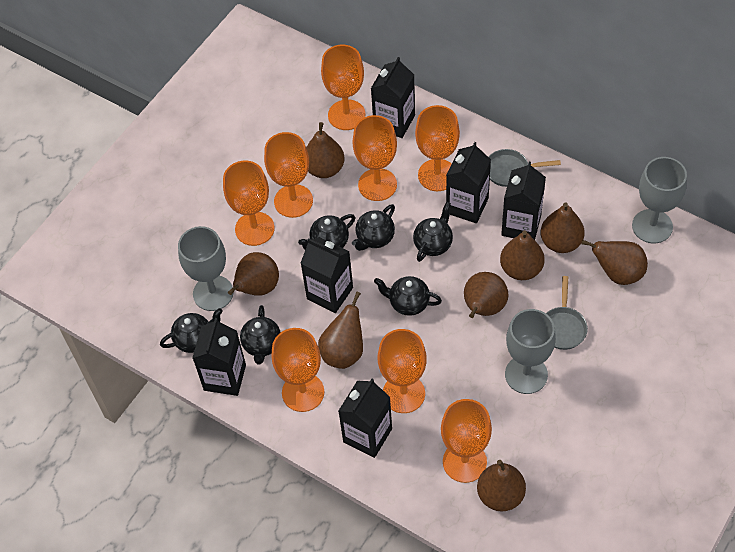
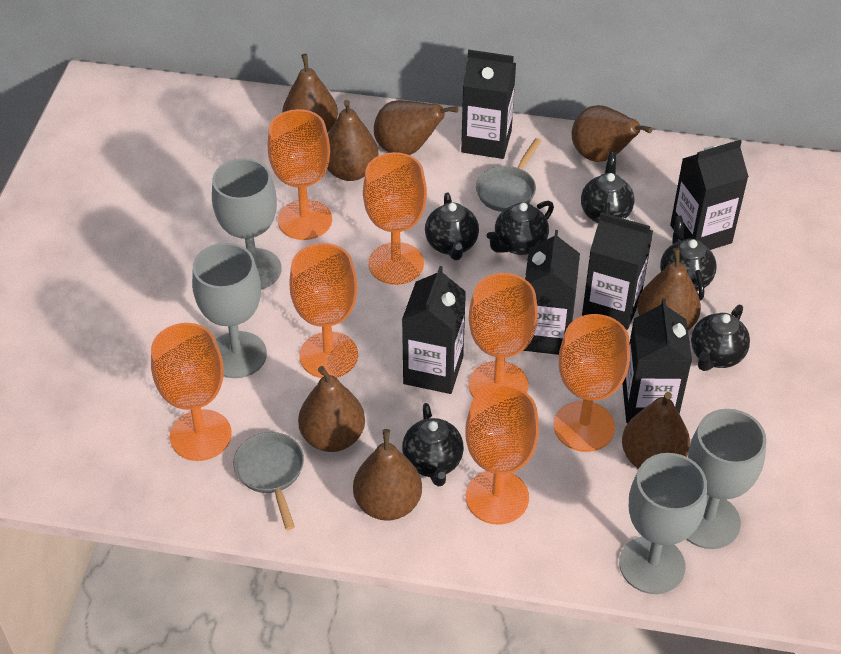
grey goblet: [178,226,234,311] [505,309,556,394] [632,157,687,243] = 3 -> [192,243,267,378] [212,158,282,290] [619,453,707,594] [686,409,766,549] = 4
orange goblet: [223,161,275,246] [264,132,313,218] [271,328,324,412] [321,45,365,130] [353,115,397,201] [378,329,427,413] [415,105,460,191] [441,399,492,483] = 8 -> [151,323,232,461] [268,109,332,240] [289,243,358,378] [363,152,427,285] [465,385,539,524] [469,273,538,398] [554,314,630,452] = 7

